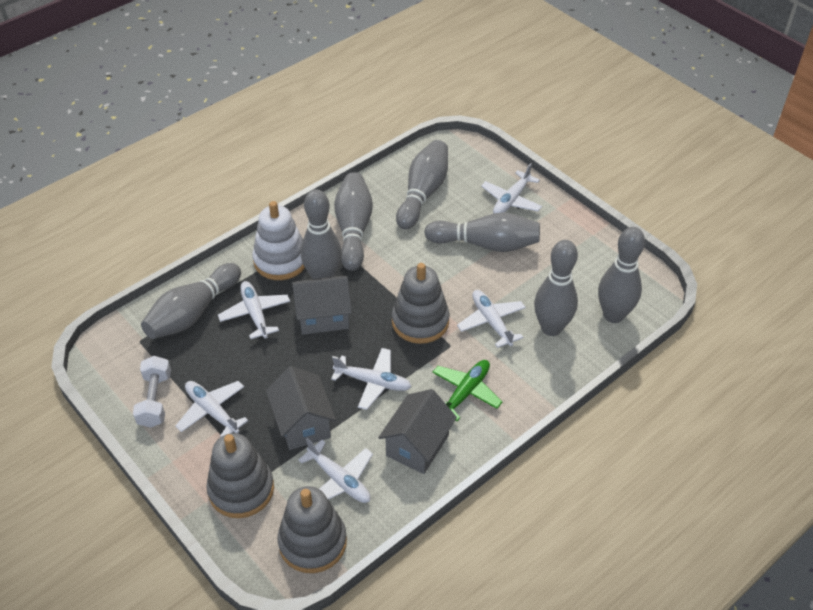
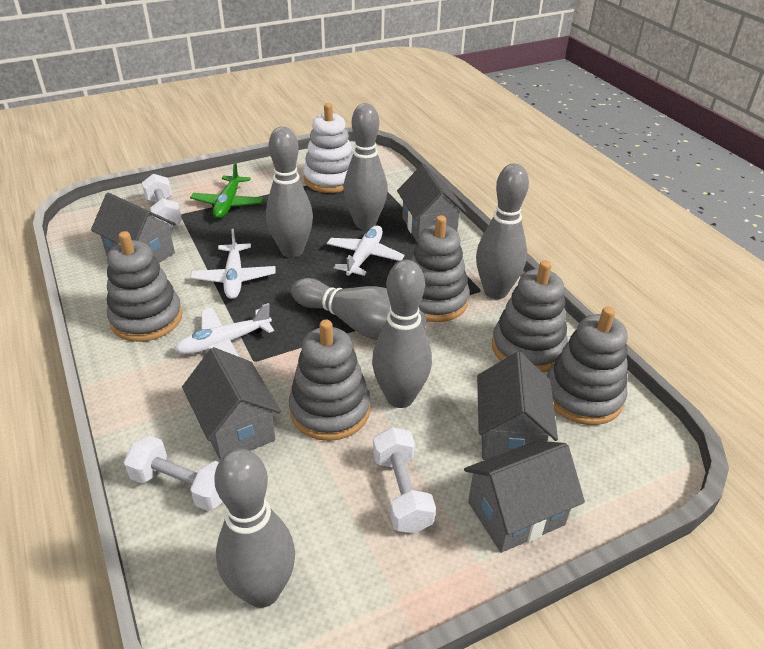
grey bowling pin: [141,263,241,339] [301,190,342,279] [334,172,373,271] [396,140,448,229] [424,212,540,252] [534,240,578,336] [598,227,645,323] = 7 -> [214,448,295,608] [266,127,313,258] [291,278,426,340] [343,103,388,230] [372,260,432,408] [476,164,529,299] = 6
grey house: [266,366,336,450] [292,275,352,335] [378,389,457,474] = 3 -> [91,193,176,263] [182,347,281,460] [397,164,466,243] [464,441,585,553] [477,352,558,460] = 5
grey stacking toy: [206,433,274,518] [278,486,347,573] [392,263,449,344] = 3 -> [107,231,183,342] [289,319,370,441] [411,215,469,322] [492,260,568,373] [547,307,628,425] = 5
white dumbbell: [133,356,171,428] = 1 -> [124,436,223,511] [142,174,182,229] [373,427,436,533] = 3
white plane: [175,381,248,437] [218,281,290,339] [298,438,373,503] [331,348,412,410] [457,290,526,348] [481,163,542,214] = 6 -> [175,303,274,357] [190,229,276,299] [327,225,405,276] = 3

